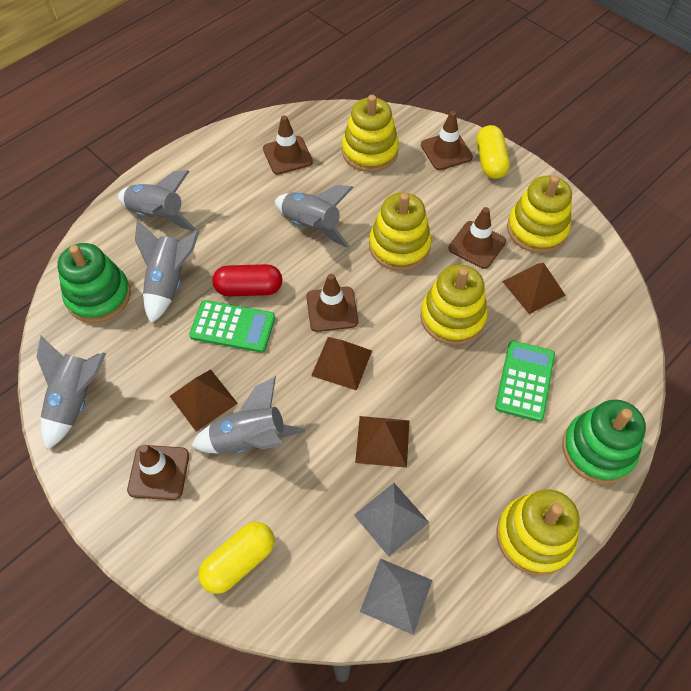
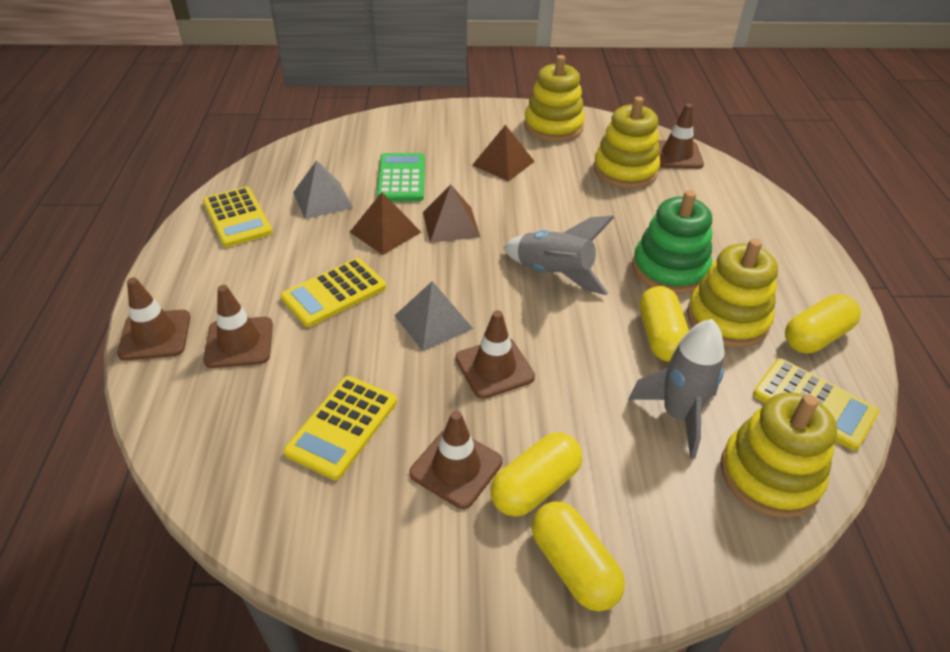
brown pyramid: [170,369,238,431] [311,337,372,391] [355,416,410,468] [502,263,566,314] = 4 -> [350,192,421,255] [423,185,480,243] [472,125,535,181] = 3
green calculator: [189,300,275,353] [495,341,555,422] = 2 -> [376,153,425,201] = 1
green stacking toy: [57,243,131,323] [562,400,646,484] = 2 -> [632,190,712,294] = 1
grey rocket: [36,336,106,450] [118,170,197,231] [135,220,200,324] [191,376,305,454] [275,185,354,248] = 5 -> [503,216,614,295] [629,319,725,459] = 2
red capsule: [212,264,282,296] = 1 -> none = 0
yellow calculator: none = 0 -> [203,187,273,247] [280,258,386,327] [283,376,397,480] [753,358,879,450] = 4
yellow capsule: [198,522,274,594] [477,125,510,179] = 2 -> [490,432,582,517] [532,501,625,611] [639,286,689,362] [785,294,861,353] = 4
yellow stacking toy: [342,95,399,172] [369,192,431,271] [420,264,488,345] [496,489,579,576] [507,175,572,253] = 5 -> [524,55,585,142] [593,96,660,189] [687,239,778,348] [720,392,837,518] = 4

